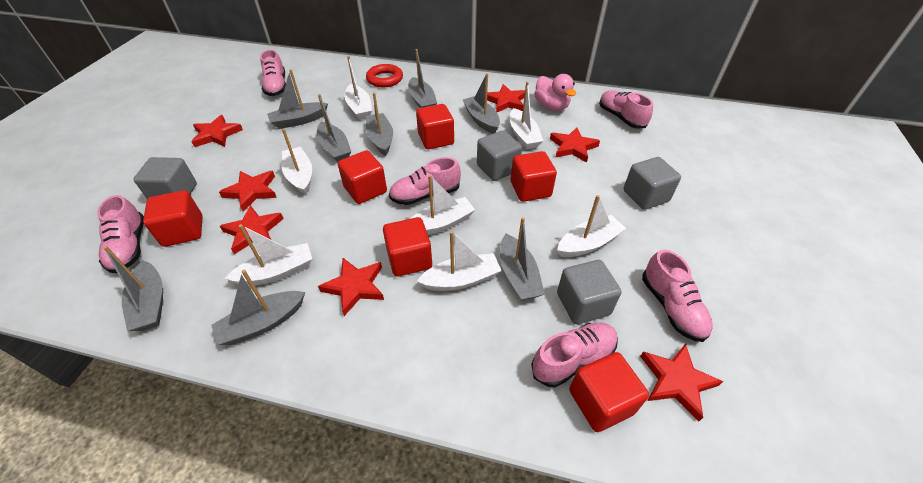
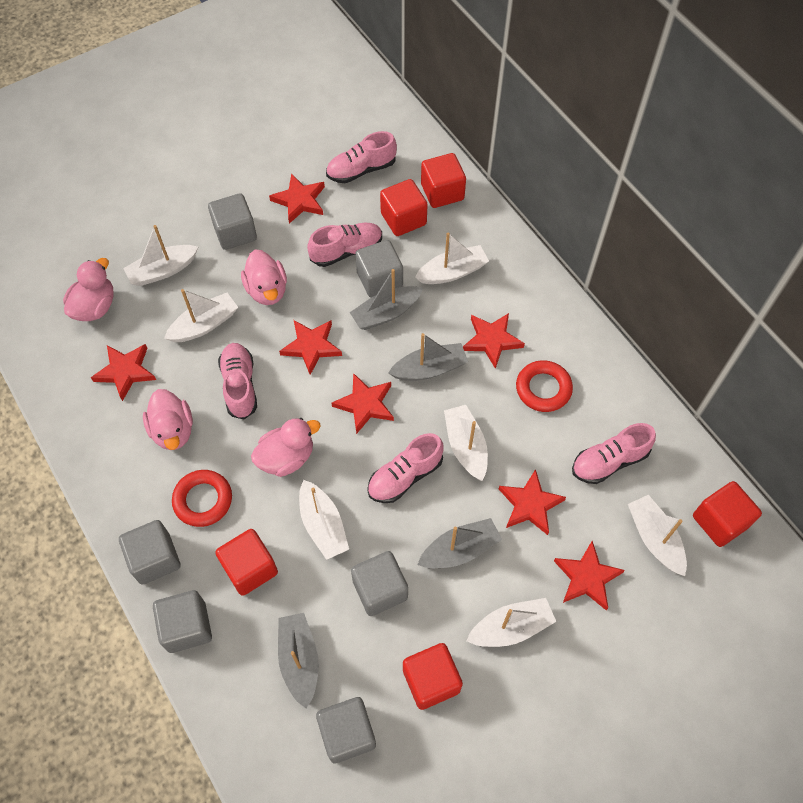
grey boat: [103,246,163,331] [211,270,305,345] [267,69,328,129] [317,94,351,162] [366,92,393,156] [408,49,437,108] [463,73,500,134] [500,217,545,301] = 8 -> [278,613,319,708] [350,269,423,330] [388,333,468,381] [417,518,502,568] = 4
grey cube: [134,157,197,199] [477,130,522,181] [557,260,622,324] [623,157,681,210] = 4 -> [119,520,181,585] [153,590,212,653] [208,193,257,250] [316,697,376,763] [351,551,408,616] [355,240,403,298] = 6
pink duck: [534,74,576,111] = 1 -> [63,258,114,321] [143,389,193,450] [241,250,287,305] [251,418,321,477] = 4
pink shoe: [97,195,144,273] [260,50,286,96] [389,157,461,205] [531,323,618,387] [599,90,653,128] [642,250,713,342] = 6 -> [218,343,257,419] [307,223,382,267] [326,131,397,183] [367,433,444,503] [572,423,656,484] = 5
red cube: [143,190,203,247] [338,150,387,204] [383,217,432,277] [416,104,454,149] [511,151,557,202] [569,352,649,432] = 6 -> [215,529,278,596] [380,179,428,236] [403,643,463,710] [421,153,466,208] [693,481,762,547] = 5
red ring: [366,64,403,87] = 1 -> [172,470,232,527] [516,360,573,412] = 2

